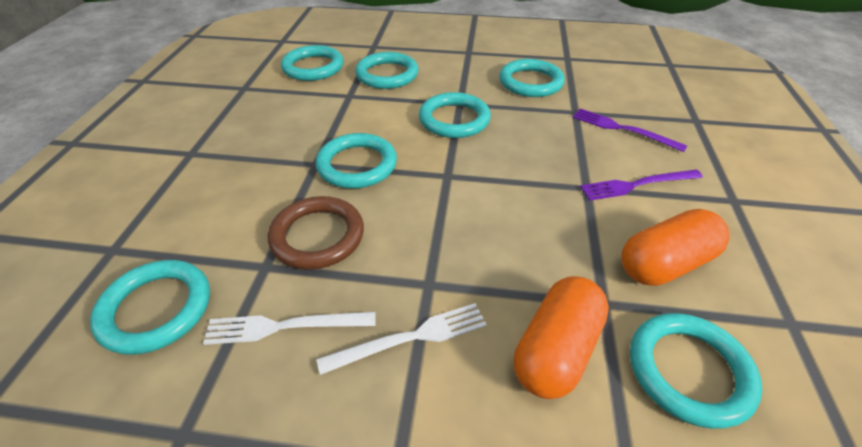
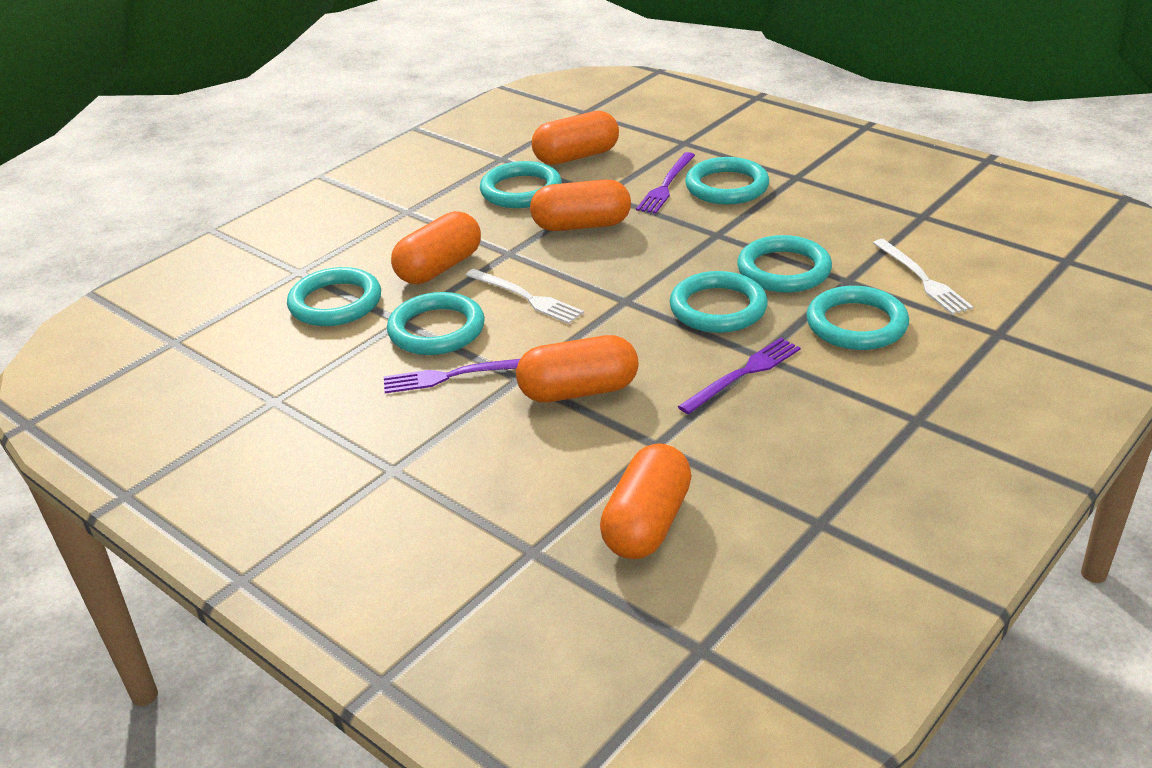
brown ring: [268,196,364,270] = 1 -> none = 0
orange capsule: [514,276,609,399] [622,209,730,286] = 2 -> [391,211,481,284] [516,335,639,402] [530,179,631,231] [532,111,619,165] [600,443,692,559] = 5
purple fork: [573,108,687,152] [580,170,703,201] = 2 -> [383,359,520,393] [636,152,695,214] [678,338,800,414] = 3

